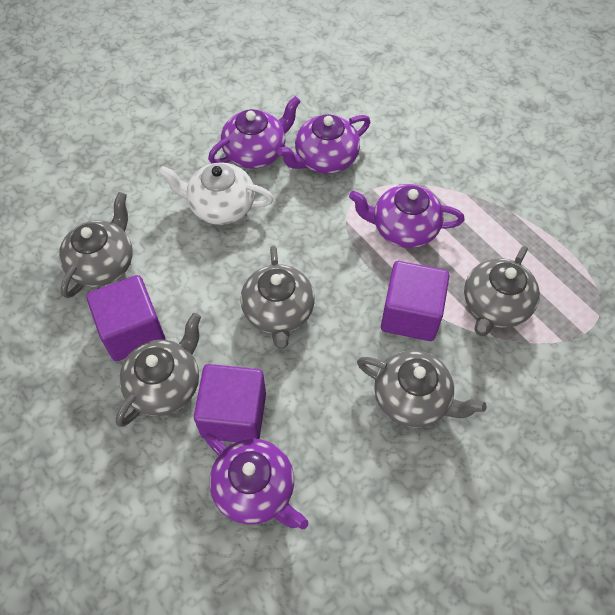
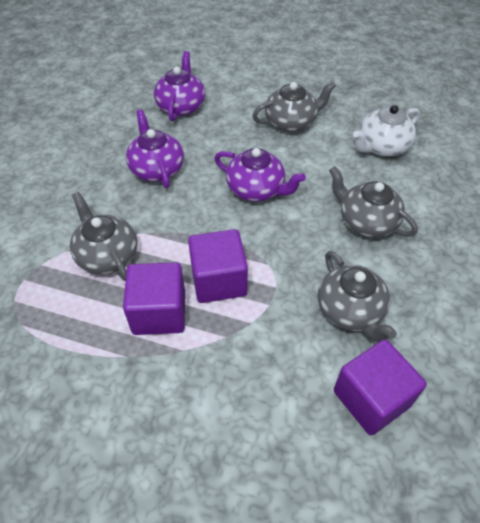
grey teapot: [59,192,133,298] [116,313,201,427] [241,246,315,349] [357,350,487,428] [464,246,540,336] = 5 -> [70,192,137,281] [252,81,336,132] [318,251,397,342] [329,166,418,238] = 4
purple teapot: [205,433,309,530] [208,96,301,169] [277,114,370,174] [349,184,465,248] = 4 -> [126,109,184,188] [154,51,205,121] [215,148,306,202] = 3

